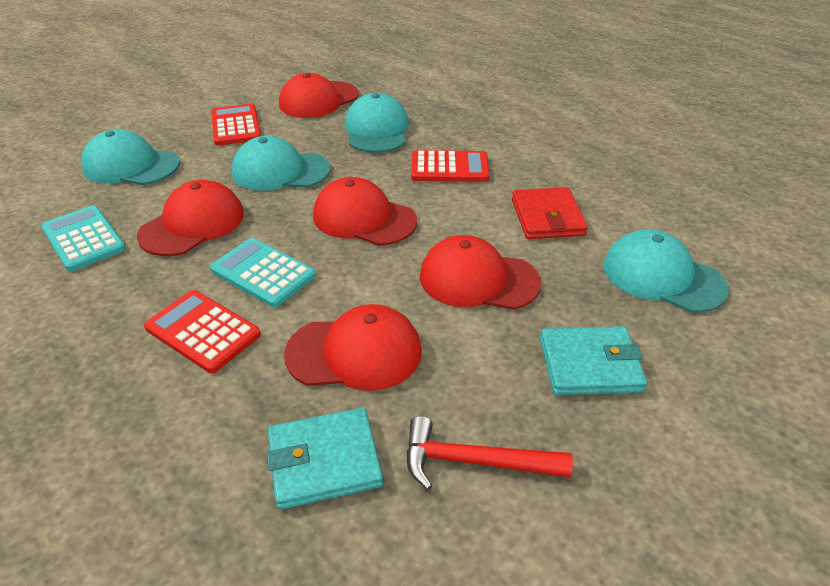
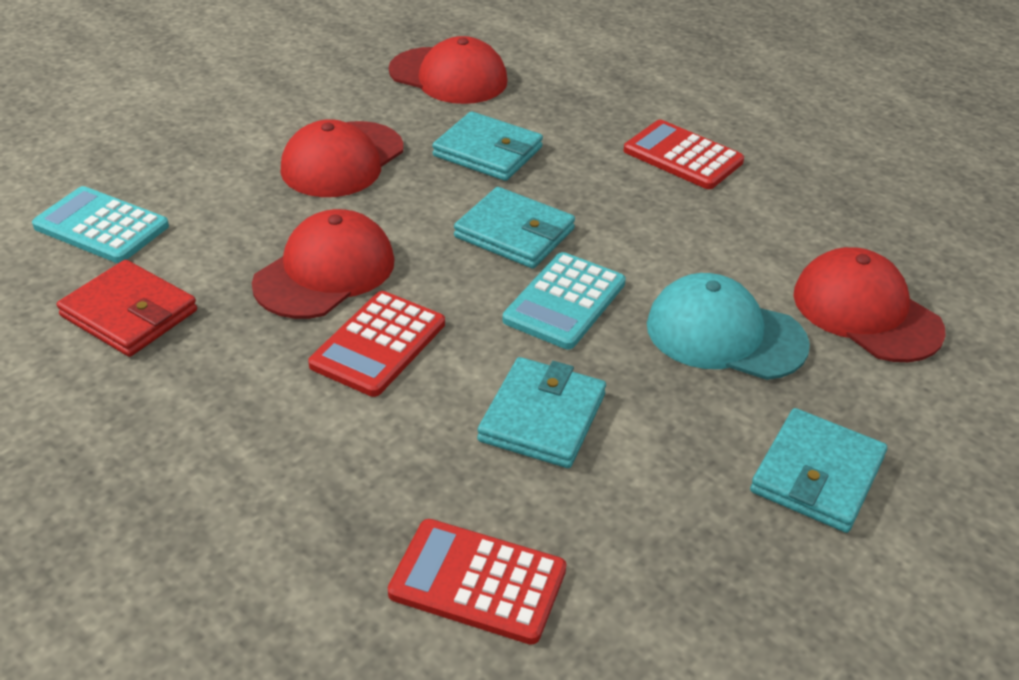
red cap: [137,180,244,256] [279,73,359,118] [284,304,422,391] [313,177,417,246] [420,235,541,310] = 5 -> [252,209,394,319] [281,119,404,197] [389,36,508,104] [793,247,946,362] = 4
red hammer: [406,416,573,490] = 1 -> none = 0
turquoise cap: [81,129,180,185] [232,136,331,191] [345,93,409,153] [604,230,729,313] = 4 -> [647,273,810,380] = 1
turquoise wallet: [267,407,383,510] [540,326,647,395] = 2 -> [432,111,543,181] [454,187,575,269] [477,357,606,468] [750,408,887,533] = 4

